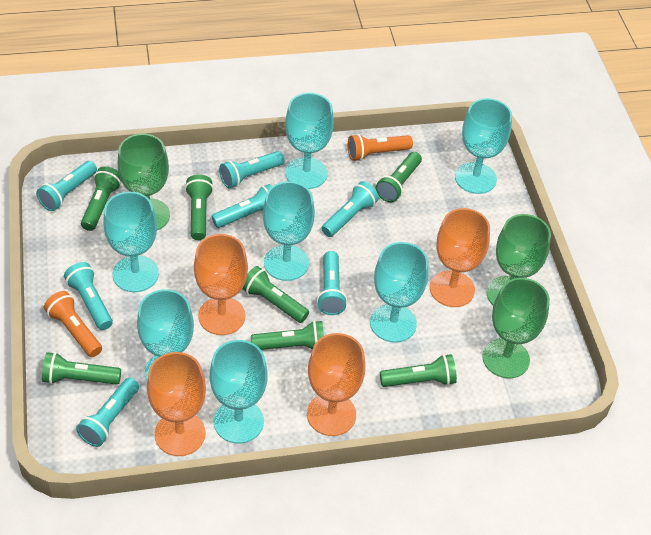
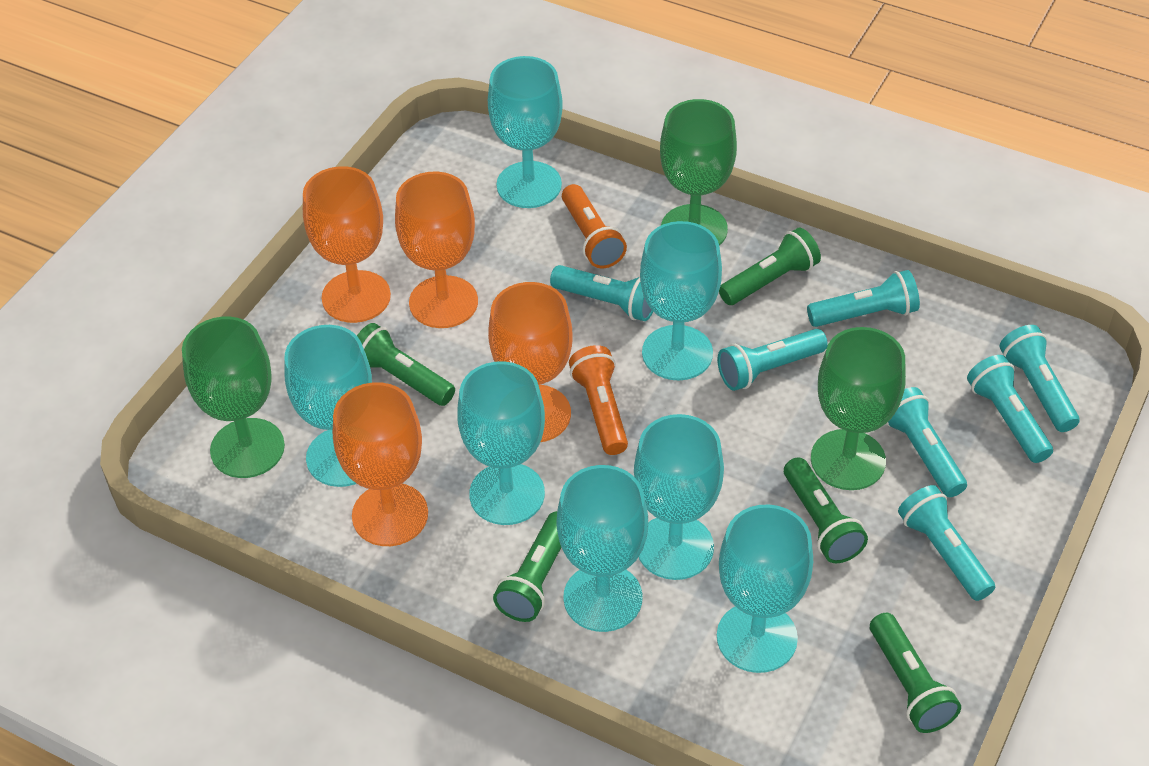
green flashlight: [42,352,121,385] [81,166,122,231] [185,174,213,240] [242,266,309,323] [251,320,324,350] [375,152,422,202] [380,354,457,387] = 7 -> [357,323,455,406] [493,511,561,622] [719,228,821,305] [784,457,868,563] [870,613,961,733] = 5

